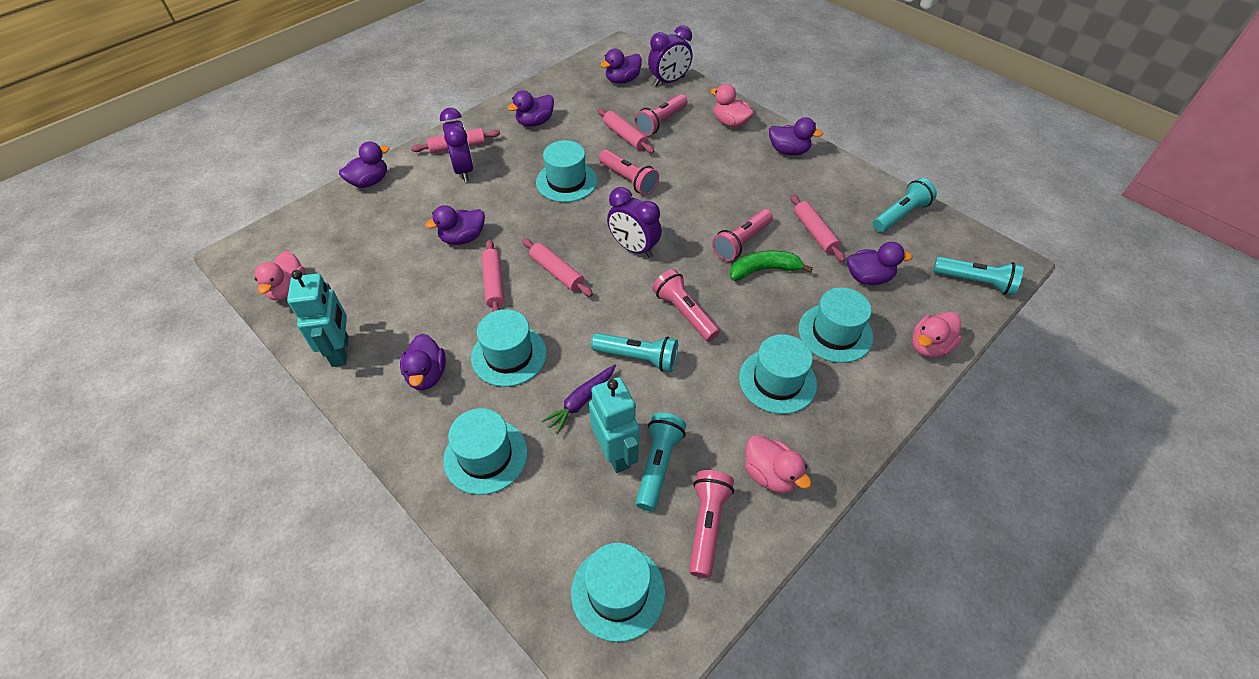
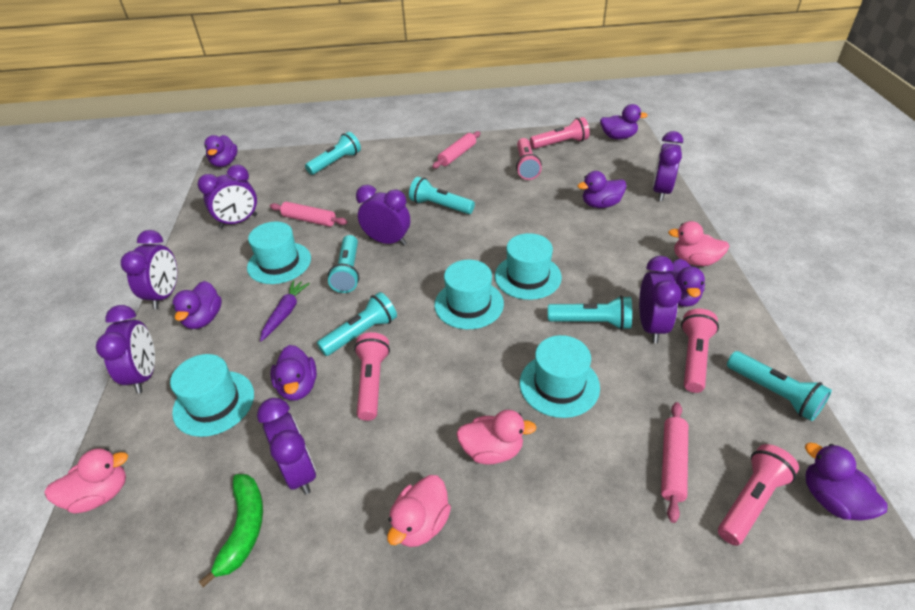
pink rolling pin: [411,128,500,154] [482,240,505,312] [522,238,593,297] [598,108,654,153] [790,194,845,262] = 5 -> [270,202,348,227] [432,131,480,169] [661,402,688,523] = 3
purple clock: [440,108,474,182] [607,187,662,258] [648,25,693,86] = 3 -> [96,305,155,394] [121,230,177,309] [197,165,257,228] [257,398,316,495] [356,185,410,246] [639,256,682,343] [653,131,683,201] = 7
turquoise flashlight: [591,333,678,372] [636,412,686,511] [873,178,937,232] [933,257,1024,295] = 4 -> [305,132,361,175] [317,292,397,356] [328,235,359,293] [409,177,475,214] [548,296,632,330] [727,351,832,421] = 6
turquoise hat: [443,408,527,495] [471,309,547,387] [536,140,597,202] [571,543,665,642] [739,334,817,414] [799,287,873,363] = 6 -> [170,354,254,437] [247,222,311,284] [434,260,504,329] [495,233,562,300] [520,335,600,418] = 5
turquoise robot: [287,270,349,367] [589,377,640,473] = 2 -> none = 0

